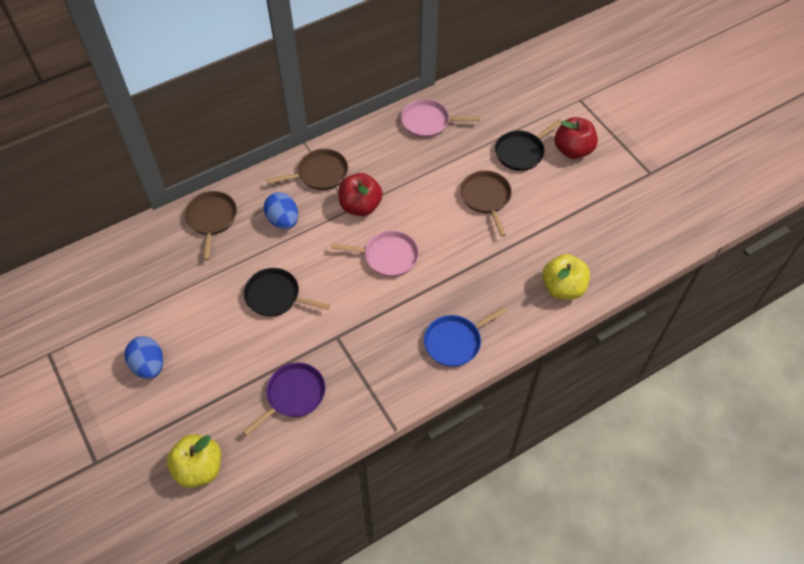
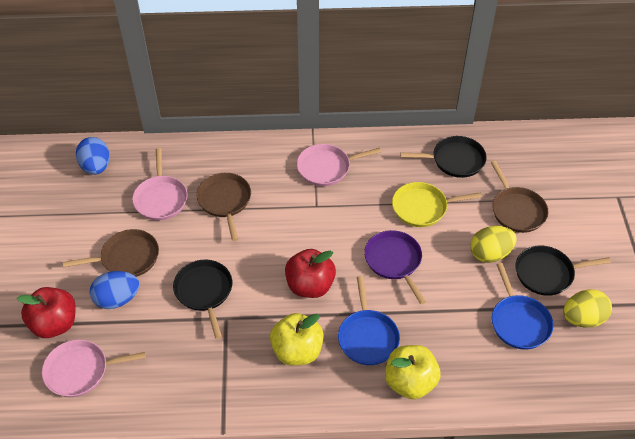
black pan: [244,268,330,316] [495,119,562,171] = 2 -> [173,260,232,339] [400,136,487,178] [516,245,611,296] = 3
blue pan: [424,306,507,367] = 1 -> [338,276,400,365] [492,263,553,350] = 2
pink pan: [331,231,419,277] [401,99,480,138] = 2 -> [42,339,146,397] [132,148,188,220] [297,144,381,186] = 3
yellow egg: none = 0 -> [471,226,517,263] [563,289,612,327] = 2
yellow pan: none = 0 -> [392,182,482,227] = 1

